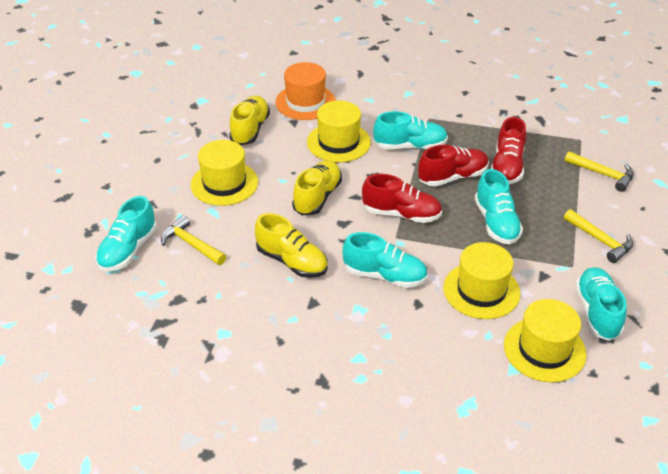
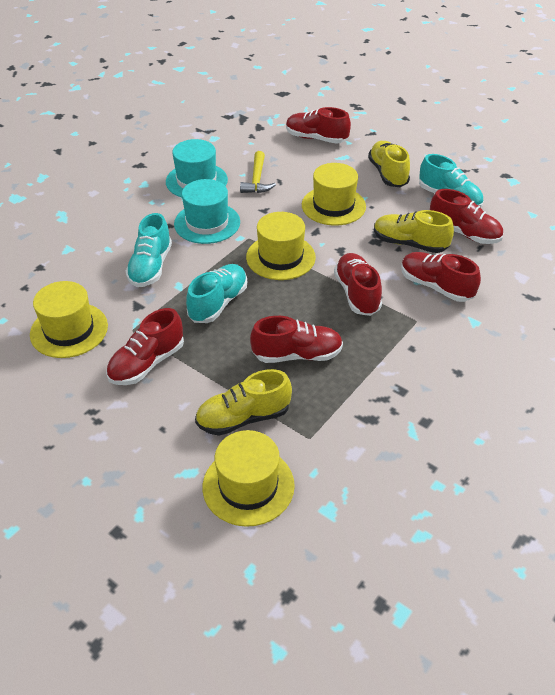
orange hat: [275,62,336,120] = 1 -> none = 0
red shoe: [362,174,442,223] [418,145,489,187] [491,117,526,184] = 3 -> [106,308,184,385] [250,316,343,363] [286,107,351,144] [334,253,382,316] [401,252,481,302] [430,189,503,244] = 6
turquoise hat: none = 0 -> [166,139,228,197] [174,179,240,244] = 2
turquoise shoe: [95,196,157,272] [343,232,428,288] [373,111,448,149] [475,169,523,245] [575,267,627,341] = 5 -> [126,213,172,287] [186,264,247,323] [419,154,483,208] = 3
yellow hammer: [161,215,226,265] [564,209,634,263] [565,151,634,192] = 3 -> [240,151,276,193] = 1

